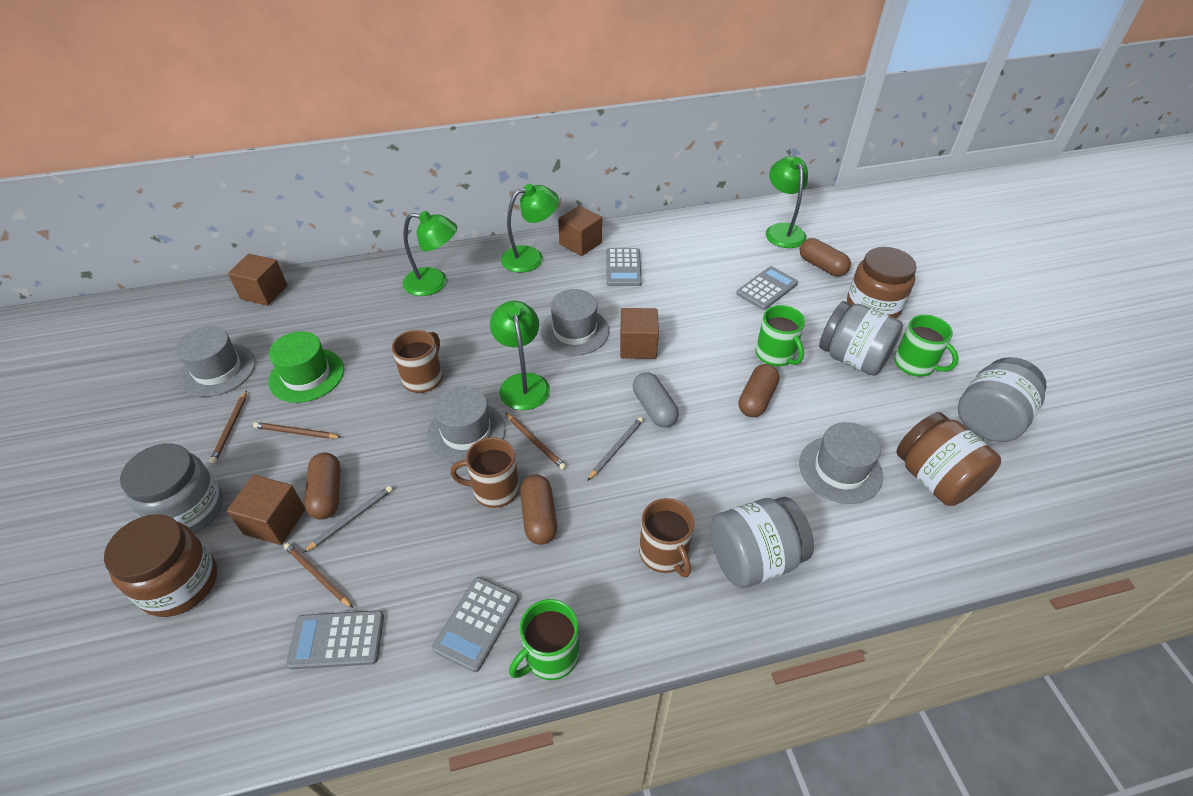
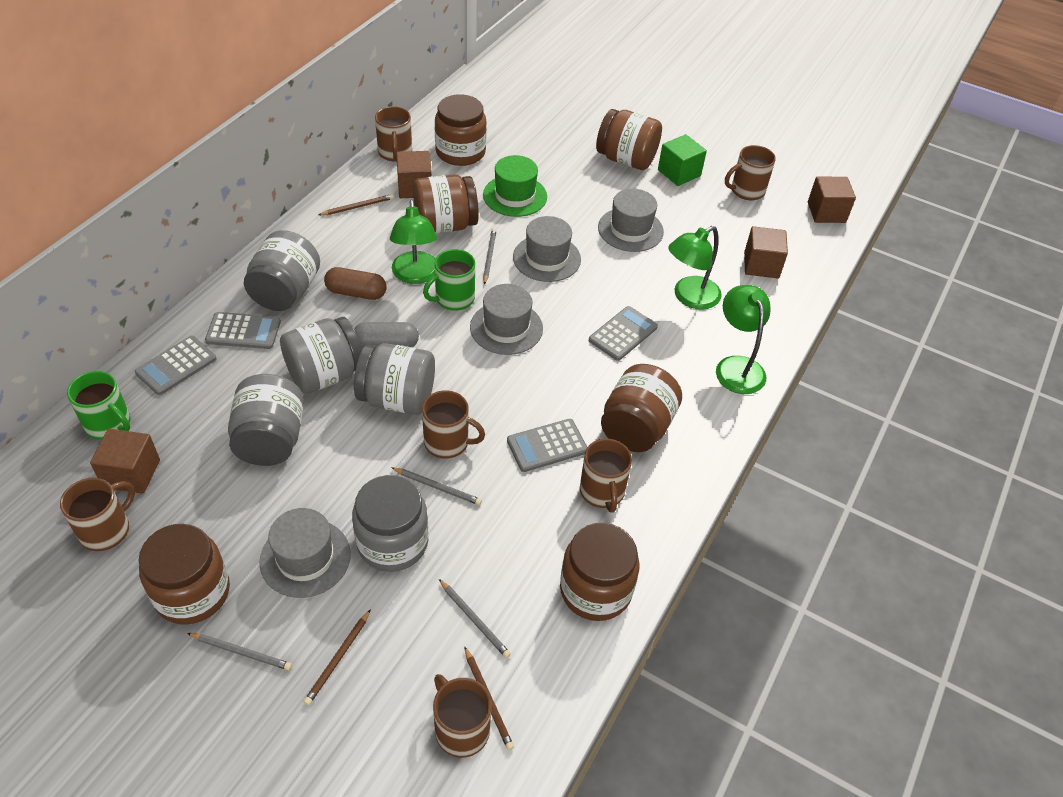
brown capsule: [305,453,341,519] [520,475,557,545] [739,364,780,417] [800,238,851,276] = 4 -> [324,267,387,300] = 1
brown jar: [104,514,217,617] [847,247,917,319] [896,412,1001,506] = 3 -> [138,524,230,624] [413,174,479,234] [435,95,487,166] [560,523,640,621] [596,109,662,170] [601,364,682,452] = 6
brown mug: [392,330,443,393] [450,437,519,508] [639,498,694,577] = 3 -> [60,478,135,551] [375,106,412,162] [422,390,485,459] [433,674,491,758] [580,439,632,513] [725,145,776,200] = 6
brown pencil: [210,390,247,463] [253,422,342,439] [284,543,353,608] [506,413,566,470] = 4 -> [304,609,371,705] [318,194,394,215] [464,646,514,750] = 3
green cube: none = 0 -> [658,134,707,186] = 1
green lamp: [403,211,457,296] [490,301,550,410] [501,184,559,273] [766,156,808,248] = 4 -> [390,199,437,284] [668,226,722,310] [716,285,770,394] = 3
green mug: [509,599,579,680] [756,305,805,366] [894,315,959,377] = 3 -> [67,371,131,440] [423,249,475,311] = 2
grey jar: [120,443,224,534] [710,497,814,588] [819,301,903,376] [958,357,1047,442] = 4 -> [228,374,304,466] [244,230,320,311] [280,317,362,394] [352,475,429,572] [354,343,435,415] = 5
grey pencil: [303,486,392,553] [587,417,643,481] = 2 -> [187,633,292,670] [391,467,482,505] [439,579,511,658] [483,228,497,285] = 4

